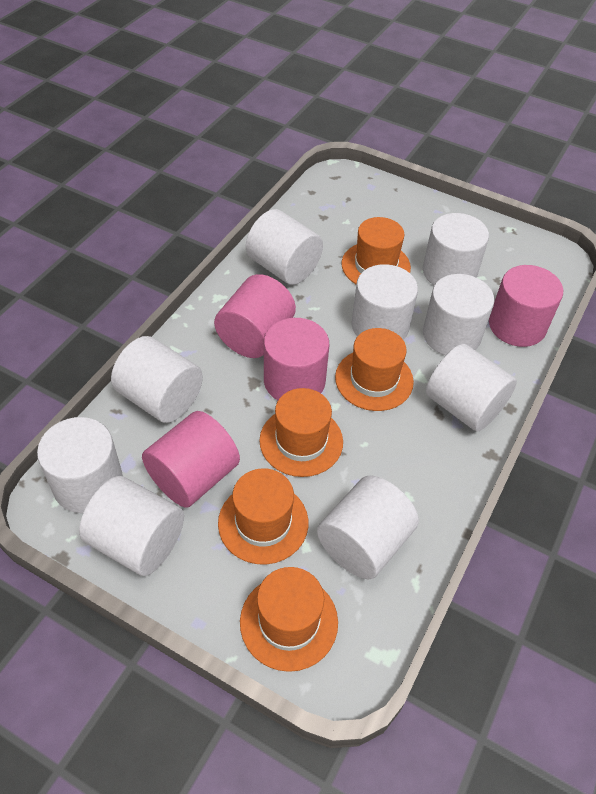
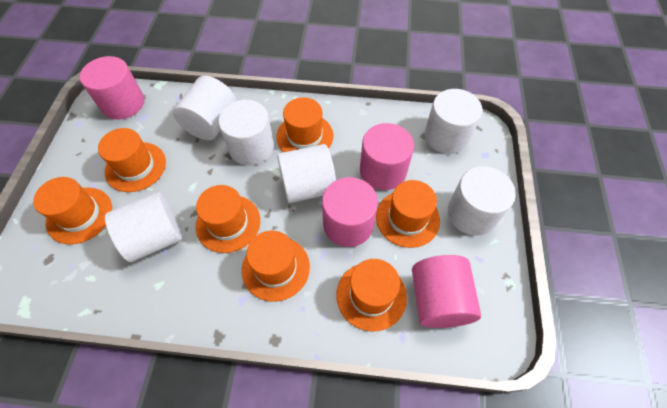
orange hat: [218,468,308,564] [240,567,338,672] [259,388,343,477] [335,328,414,411] [342,217,411,284] = 5 -> [33,177,112,244] [98,128,166,192] [196,185,260,253] [242,231,310,302] [276,97,333,152] [336,259,407,331] [376,180,440,248] = 7
white cylinder: [37,417,123,513] [79,476,184,576] [111,336,203,423] [246,209,323,285] [317,476,419,579] [351,264,418,340] [423,213,489,285] [423,274,494,355] [426,344,517,432] = 9 -> [105,192,182,262] [173,76,236,140] [218,100,274,166] [277,144,336,203] [424,89,482,154] [448,166,516,236] = 6

